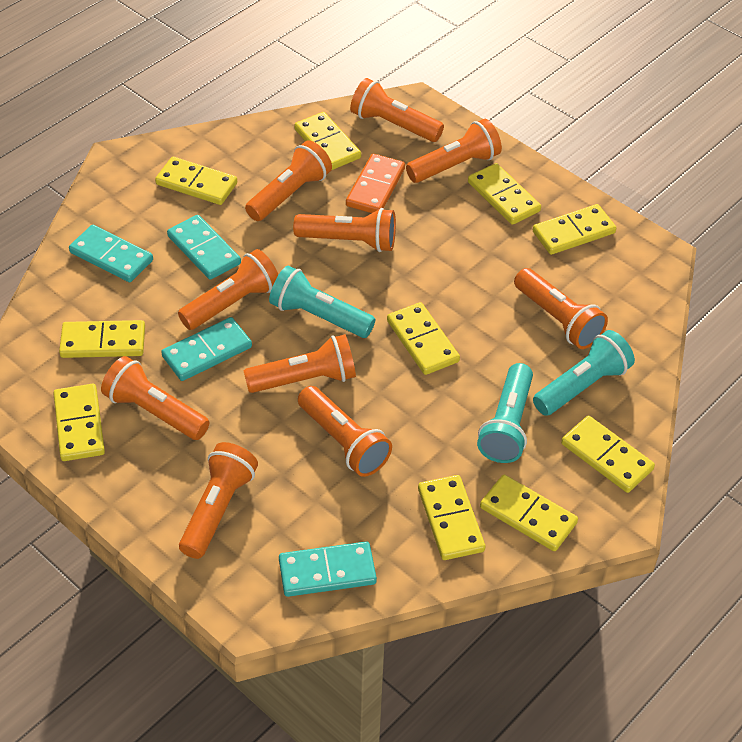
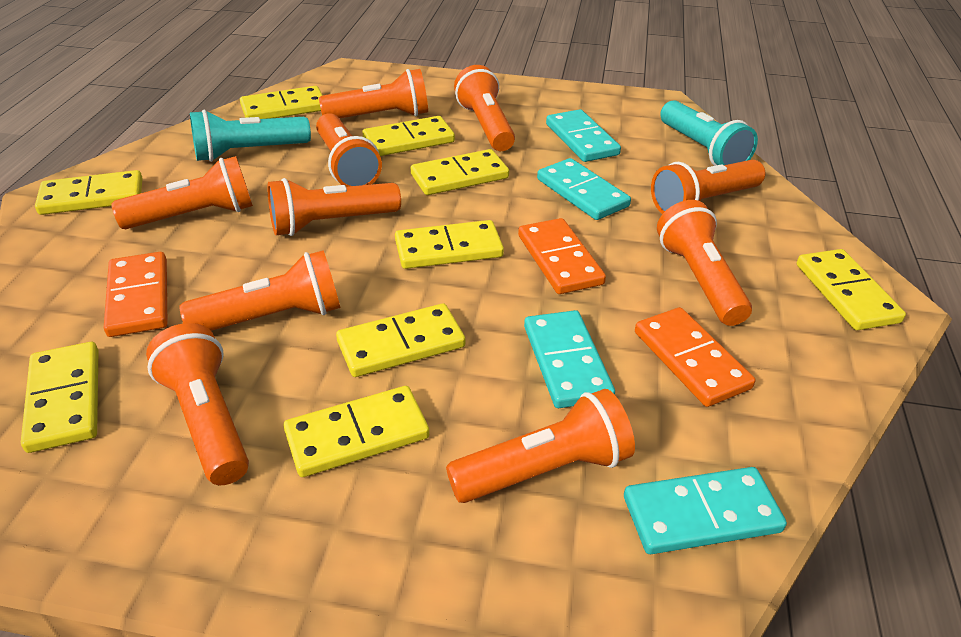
orange domino: [346,154,405,213] = 1 -> [104,252,167,337] [518,218,606,294] [635,307,755,407] = 3
turquoise flashlight: [269,266,375,338] [477,363,533,463] [533,330,635,416] = 3 -> [190,110,311,162] [660,100,758,166] = 2
yellow domino: [53,384,105,461] [59,320,145,358] [155,157,237,205] [294,112,361,170] [387,302,460,375] [418,475,485,560] [468,163,541,225] [480,475,578,551] [533,204,616,255] [561,416,655,493] = 10 -> [21,342,98,453] [35,170,142,215] [240,86,323,119] [283,386,429,477] [336,303,465,377] [362,116,455,156] [395,220,504,269] [411,149,509,195] [797,249,906,330] = 9

